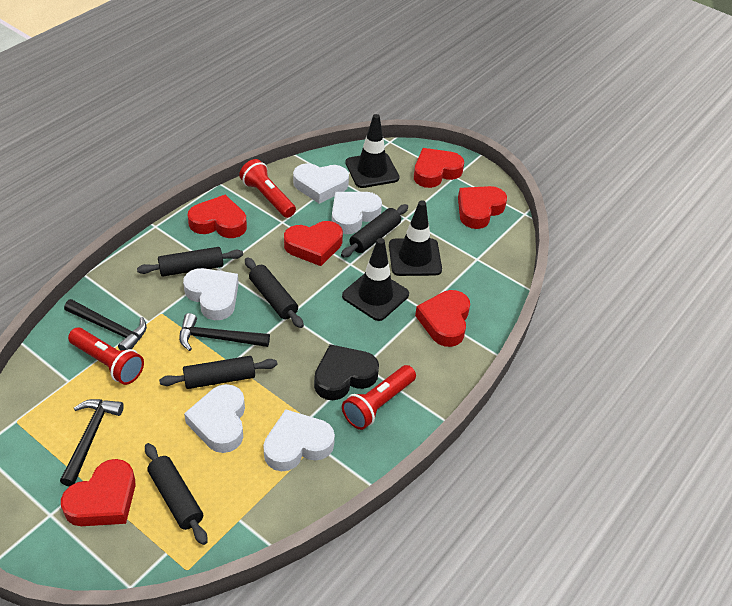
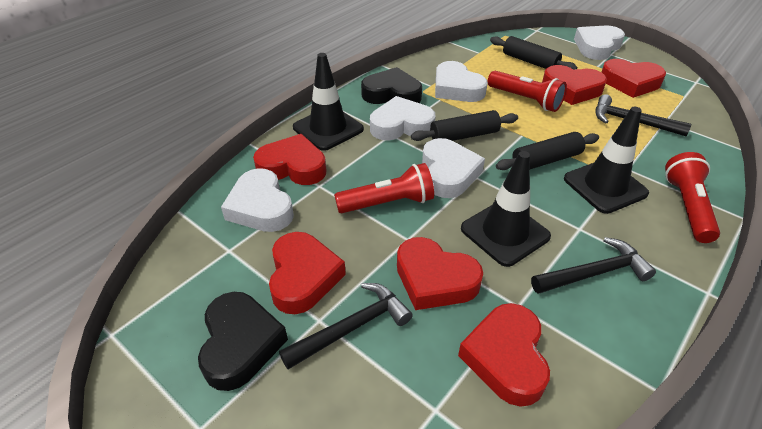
black heart: [314,344,379,400] = 1 -> [198,292,288,391] [361,67,422,104] = 2
black rolling pin: [137,247,243,277] [145,443,207,545] [159,356,277,389] [245,257,304,328] [341,204,408,258] = 5 -> [411,110,518,141] [490,36,577,69] [496,132,599,170] = 3

